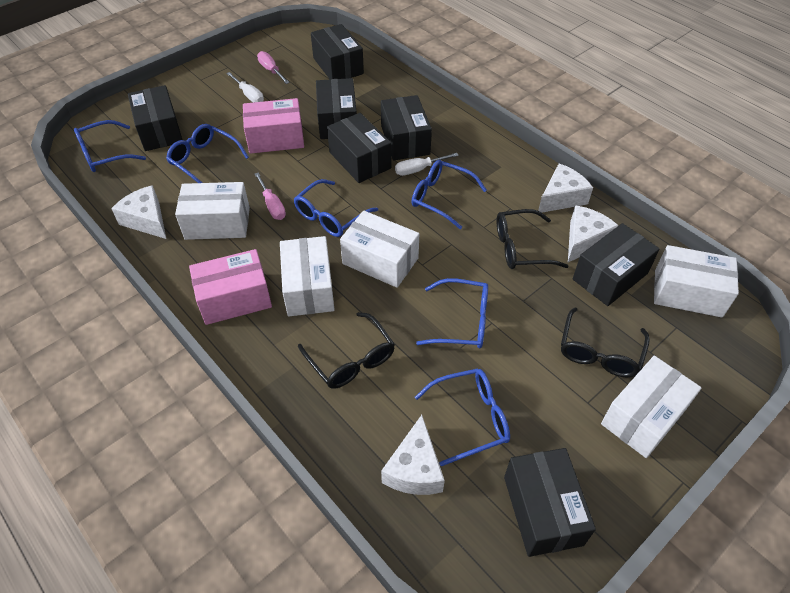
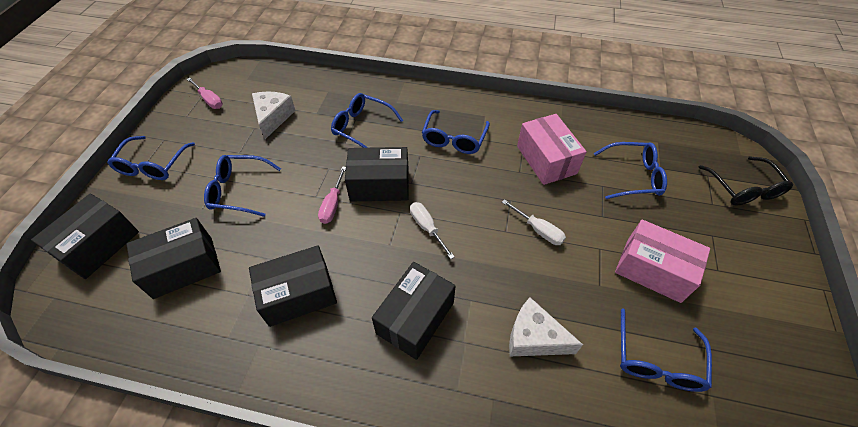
black box: [128,85,182,151] [311,24,364,79] [316,78,357,139] [327,113,391,183] [381,95,432,160] [504,448,596,557] [573,223,660,306] = 7 -> [31,193,139,279] [126,218,221,299] [249,245,337,327] [345,147,409,201] [372,262,456,360] = 5
black glasses: [298,312,395,389] [497,209,568,269] [561,307,650,377] = 3 -> [699,156,793,206] = 1
white box: [175,182,250,240] [280,236,335,316] [340,211,419,288] [601,356,701,458] [654,245,739,318] = 5 -> none = 0
white cheese: [111,185,166,239] [381,415,445,495] [538,164,593,213] [568,205,619,262] = 4 -> [252,92,296,139] [509,297,583,356] = 2

